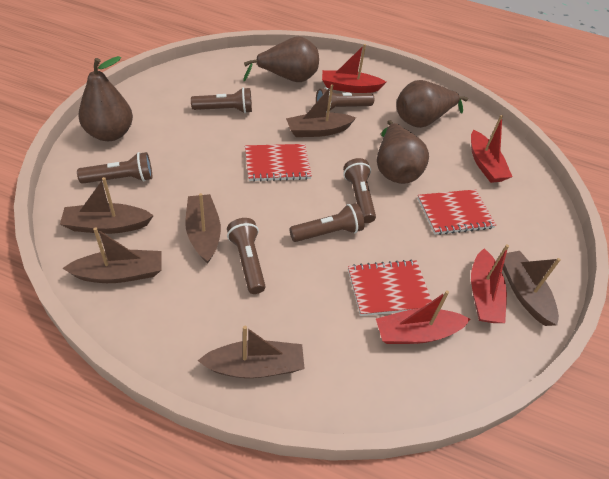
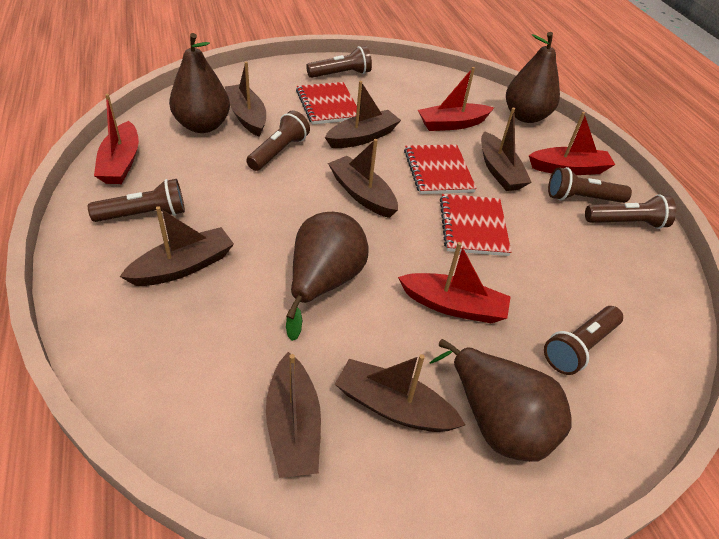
brown boat: [60,177,154,234] [62,227,162,283] [185,193,221,264] [198,326,305,378] [286,84,356,137] [503,251,561,326] = 6 -> [120,206,234,286] [225,62,266,137] [266,352,321,478] [325,81,401,148] [328,139,398,218] [335,354,465,432] [481,107,532,191] = 7

